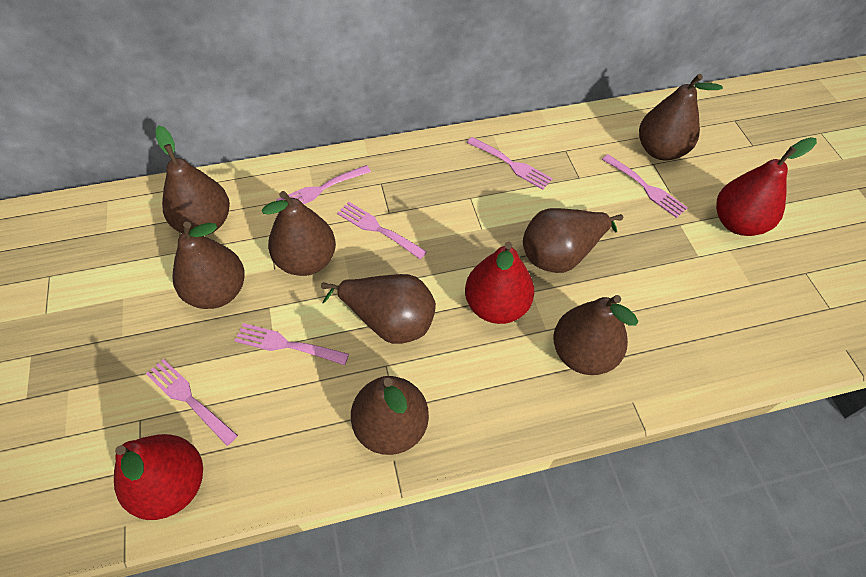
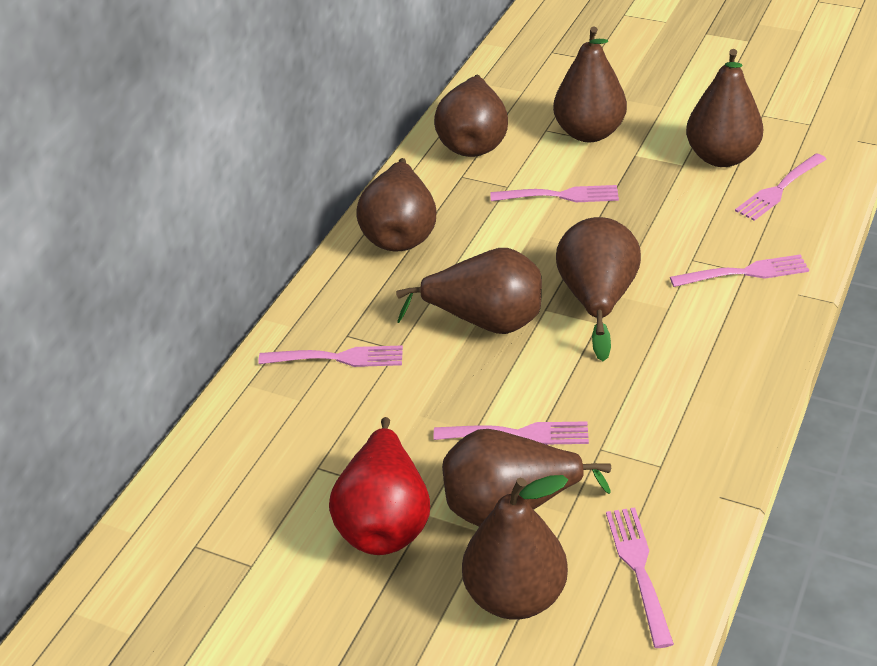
red pear: [114,434,203,520] [465,242,534,324] [716,137,817,236] = 3 -> [329,417,430,555] = 1

